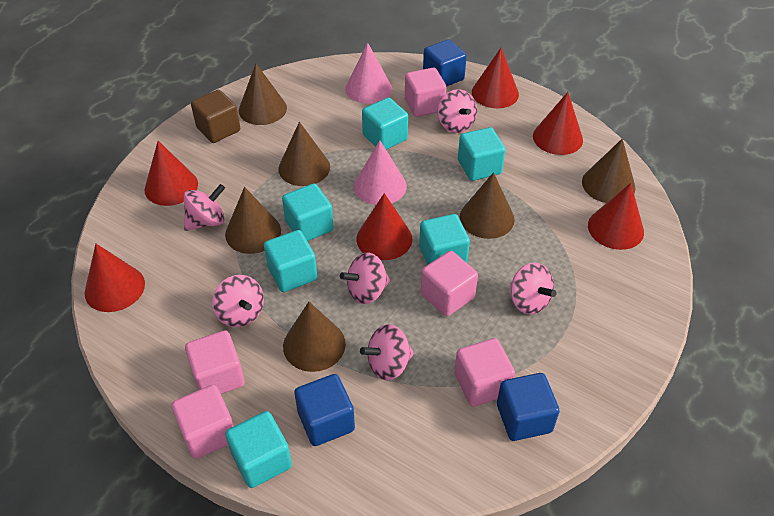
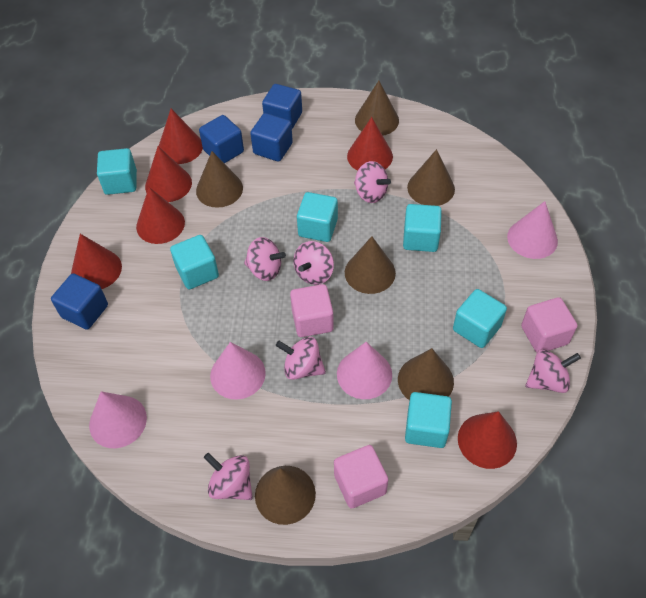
blue cube: [294,374,355,446] [423,39,467,87] [497,373,560,441] = 3 -> [51,274,108,330] [199,115,244,163] [250,113,293,162] [262,84,302,129] = 4
brown cube: [191,90,240,143] = 1 -> none = 0
pink cone: [345,43,392,104] [354,140,407,205] = 2 -> [89,391,147,448] [210,342,266,400] [337,342,392,399] [507,201,558,259] = 4
pink cube: [172,385,234,459] [185,330,245,394] [405,68,447,117] [421,251,478,316] [454,338,515,407] = 5 -> [290,284,334,337] [334,445,388,509] [521,297,577,353] = 3

